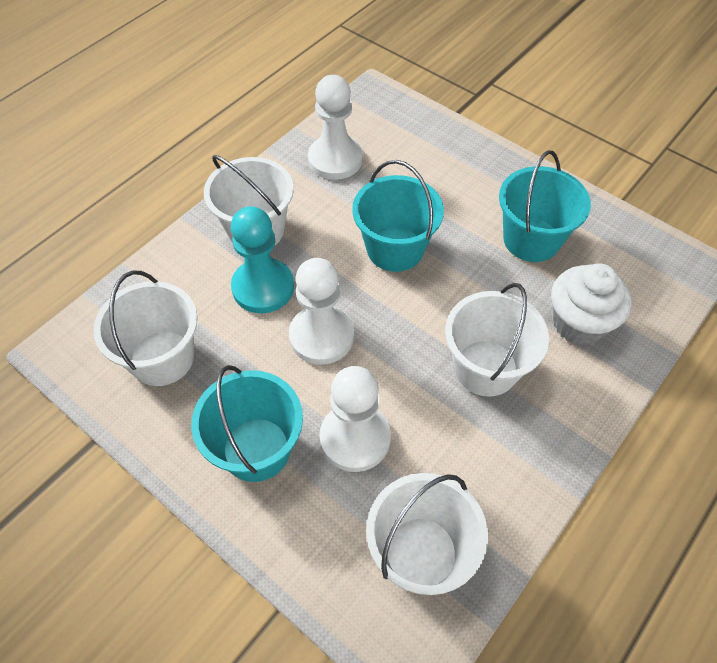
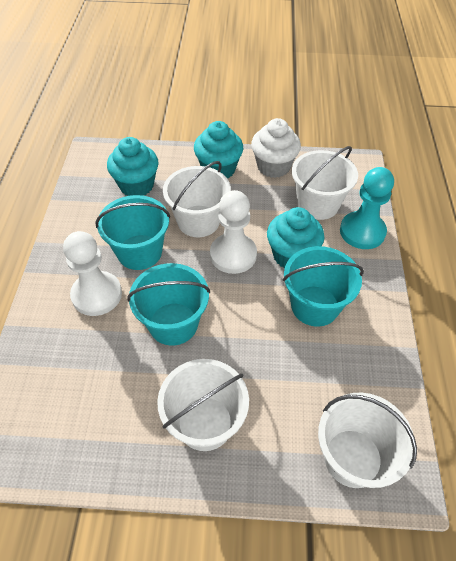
turquoise cupcake: none = 0 -> [107,137,159,196] [194,121,243,178] [267,207,324,269] = 3
white pawn: [289,258,354,365] [308,75,363,180] [320,366,391,472] = 3 -> [63,231,122,316] [210,190,257,274] = 2

